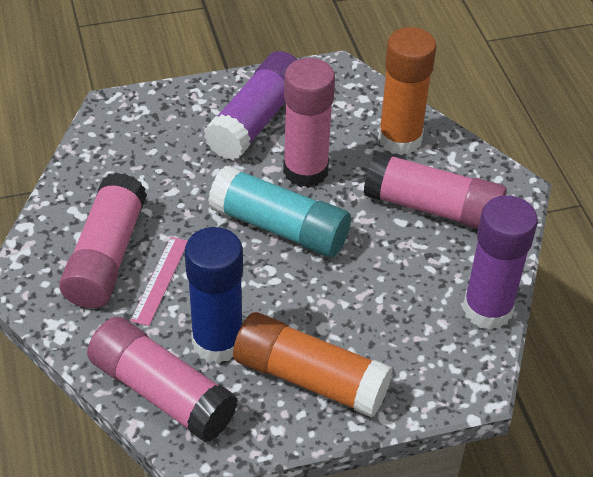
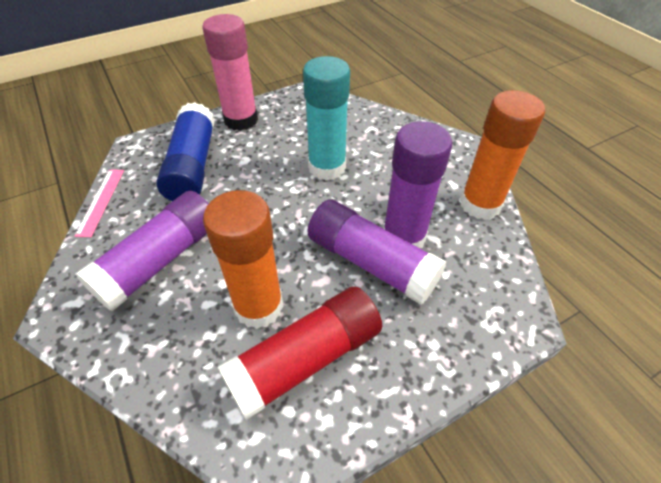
pink glue stick: [59,173,147,308] [87,317,238,442] [283,58,335,188] [364,151,507,229] = 4 -> [203,14,258,131] = 1
purple glue stick: [204,51,297,160] [463,195,538,330] = 2 -> [75,191,209,311] [307,200,446,305] [383,121,452,248] = 3
red glue stick: none = 0 -> [218,286,382,420] = 1

